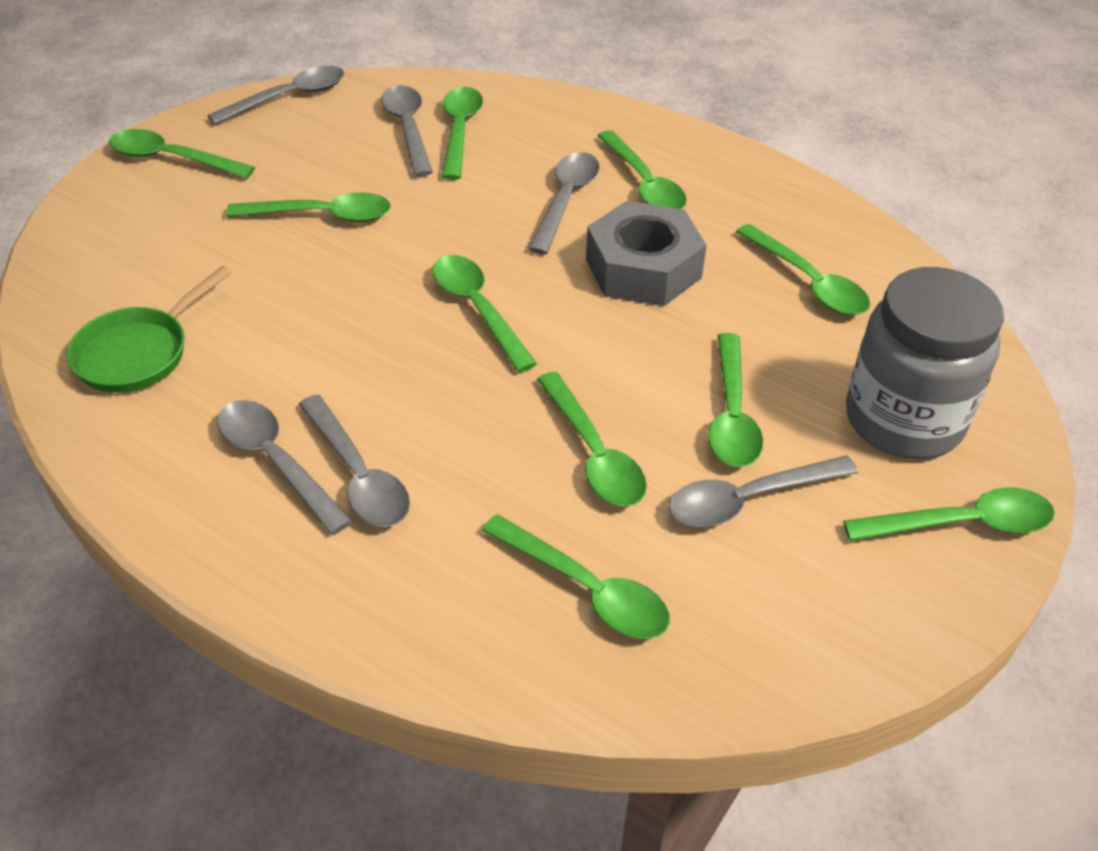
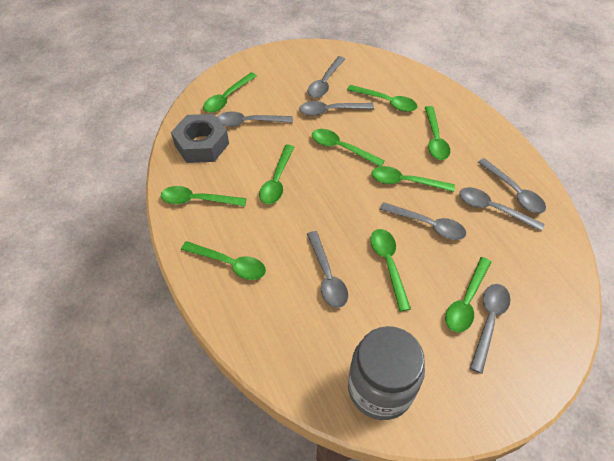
green pan: [67,266,231,393] = 1 -> none = 0
grey spoon: [207,66,344,125] [217,400,352,535] [299,395,410,527] [381,85,433,177] [528,152,600,254] [668,456,858,527] = 6 -> [217,112,293,127] [299,101,374,116] [307,231,348,308] [308,56,345,98] [380,202,466,240] [459,187,544,231] [470,284,510,374] [478,158,546,213] = 8

